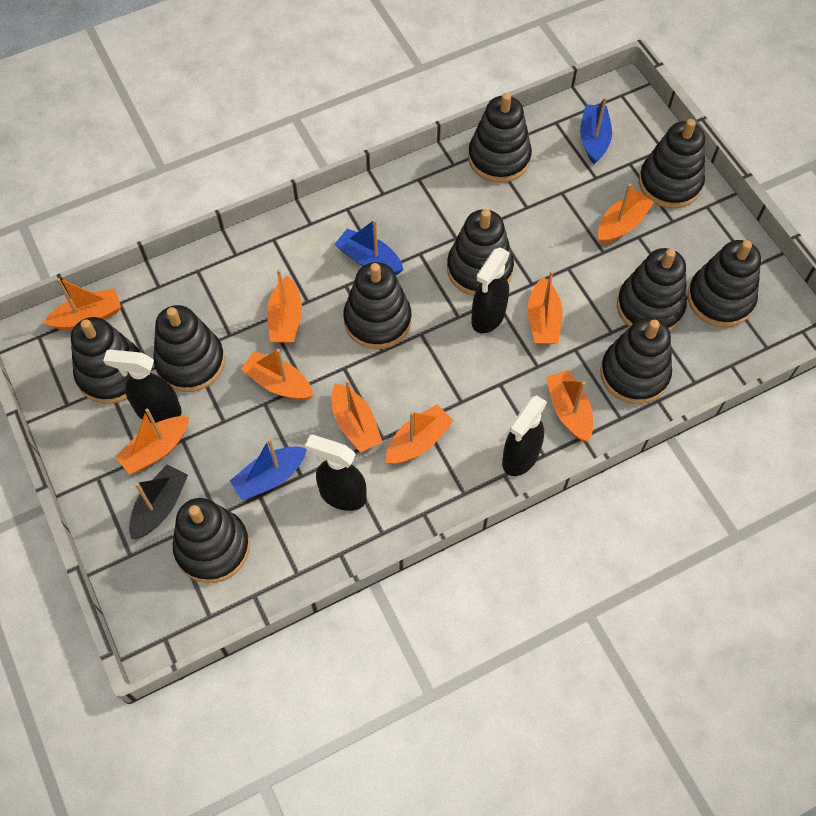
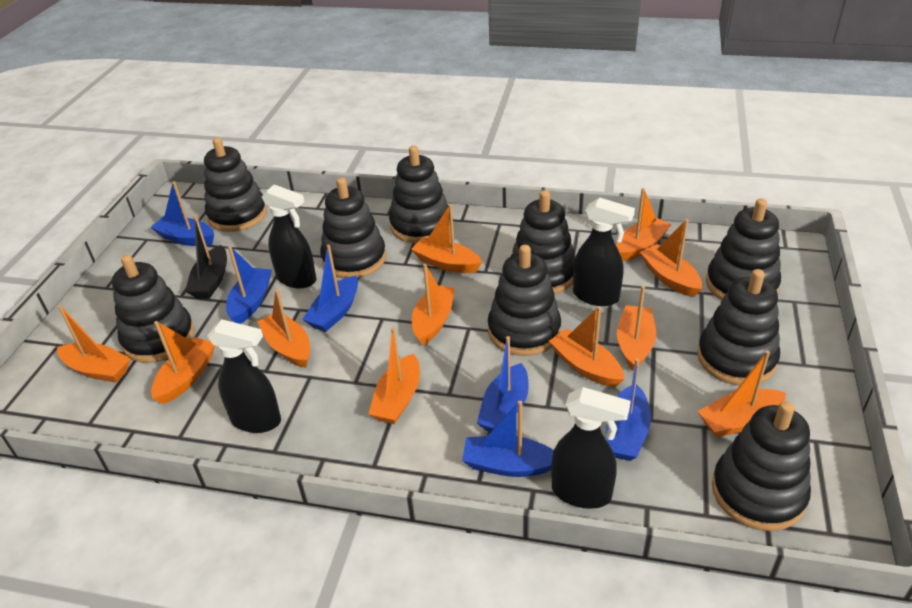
black stacking toy: [71,317,141,404] [153,305,225,392] [173,498,250,583] [343,262,411,349] [447,209,514,296] [468,93,532,183] [600,317,672,404] [617,248,687,331] [639,119,705,209] [687,240,761,327] = 10 -> [112,255,195,363] [204,137,267,232] [320,178,386,278] [389,146,450,244] [488,245,561,356] [511,190,575,294] [697,269,780,385] [706,199,781,300] [712,401,811,531] = 9
blue boat: [230,438,307,500] [335,219,404,275] [580,97,612,164] = 3 -> [150,181,214,246] [226,246,272,324] [302,245,358,332] [462,401,554,477] [477,336,529,432] [606,358,651,461] = 6
orange boat: [43,278,121,330] [115,408,189,475] [241,349,314,400] [267,269,302,343] [332,380,382,453] [386,404,454,464] [528,271,563,344] [546,370,593,442] [598,184,654,244] = 9 -> [57,305,131,383] [151,321,215,404] [257,289,310,368] [368,327,420,424] [411,204,482,273] [412,264,455,346] [549,306,624,387] [616,188,671,261] [617,286,656,371] [640,219,702,297] [698,351,786,438] = 11

